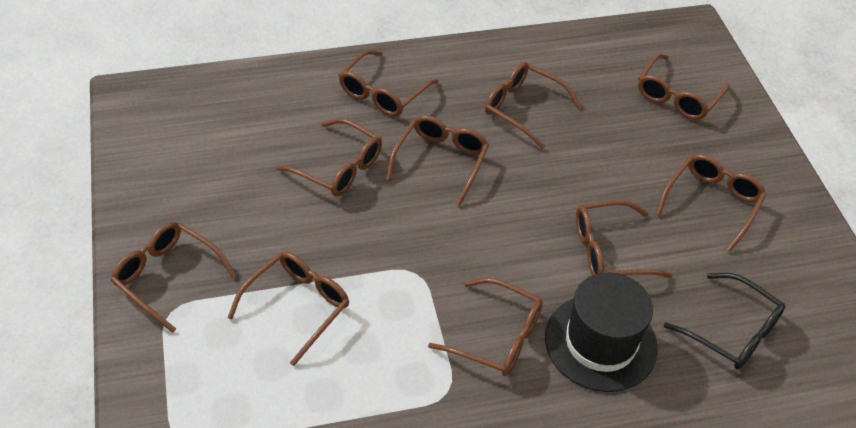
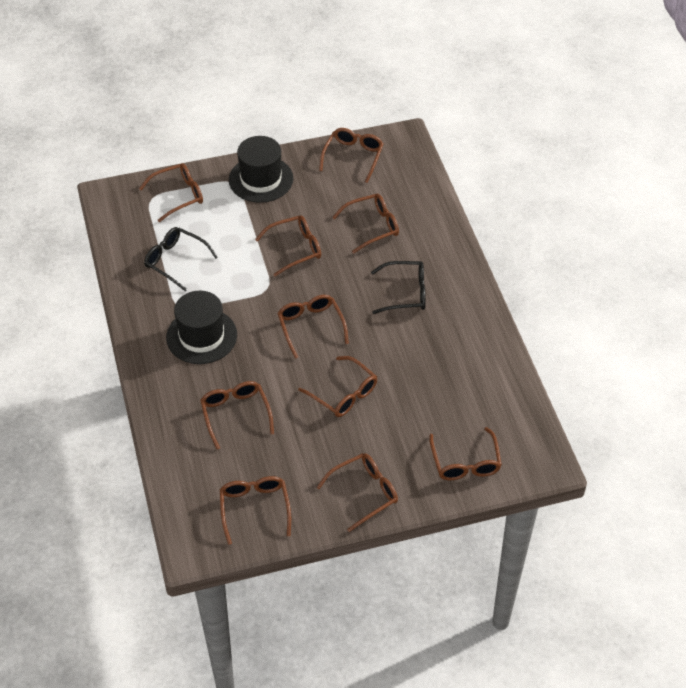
black glasses: [664,273,786,370] = 1 -> [144,227,218,292] [371,261,426,314] = 2
black hat: [545,272,658,392] = 1 -> [166,291,237,364] [229,136,293,203] = 2

